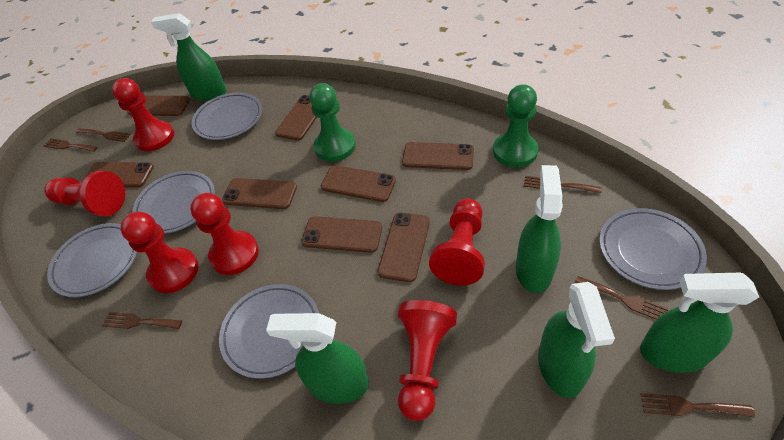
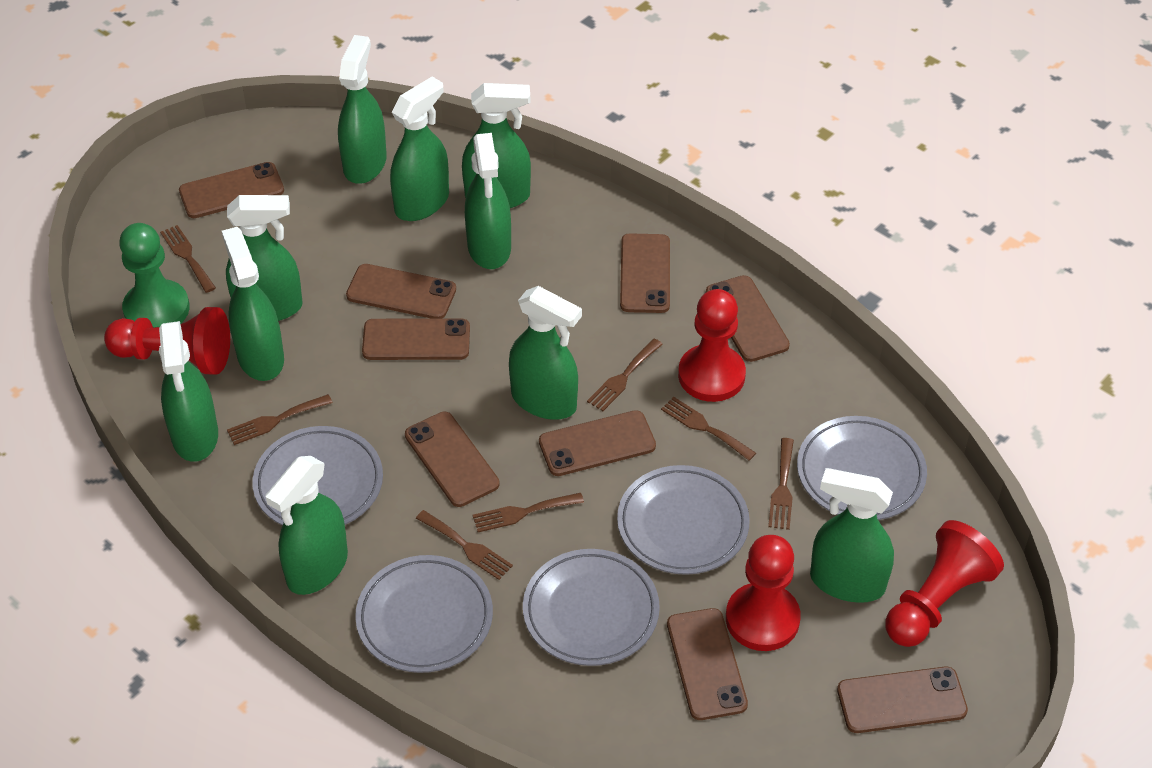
brown fork: [44,138,97,152] [76,128,131,142] [102,312,182,329] [524,176,602,194] [575,276,669,320] [641,393,755,417] = 6 -> [160,225,216,293] [227,394,333,445] [416,510,513,580] [473,493,584,532] [587,339,663,411] [661,397,756,461] [768,438,794,530] = 7
brown phone: [82,162,154,188] [127,96,190,116] [222,178,297,209] [275,95,317,141] [301,216,382,253] [321,165,396,202] [378,212,430,282] [402,142,474,170] = 8 -> [179,162,284,218] [346,264,456,319] [362,319,470,360] [405,412,500,507] [539,410,656,476] [620,233,670,313] [667,608,748,720] [706,275,790,362] [837,667,968,733] = 9
green pawn: [309,83,356,162] [493,84,539,167] = 2 -> [119,223,190,328] = 1
green spray bottle: [151,13,226,101] [266,313,369,404] [516,165,563,293] [538,282,615,398] [640,273,759,373] = 5 -> [159,321,218,462] [222,227,284,381] [226,195,303,321] [266,456,348,595] [338,35,387,184] [390,76,449,221] [462,83,531,208] [465,133,511,269] [509,286,582,420] [810,468,894,603] = 10
red pawn: [44,171,125,216] [112,78,174,151] [120,212,198,293] [190,193,259,275] [398,300,457,421] [429,198,485,286] = 6 -> [104,307,230,375] [678,289,746,402] [726,535,801,651] [885,520,1004,647] = 4

